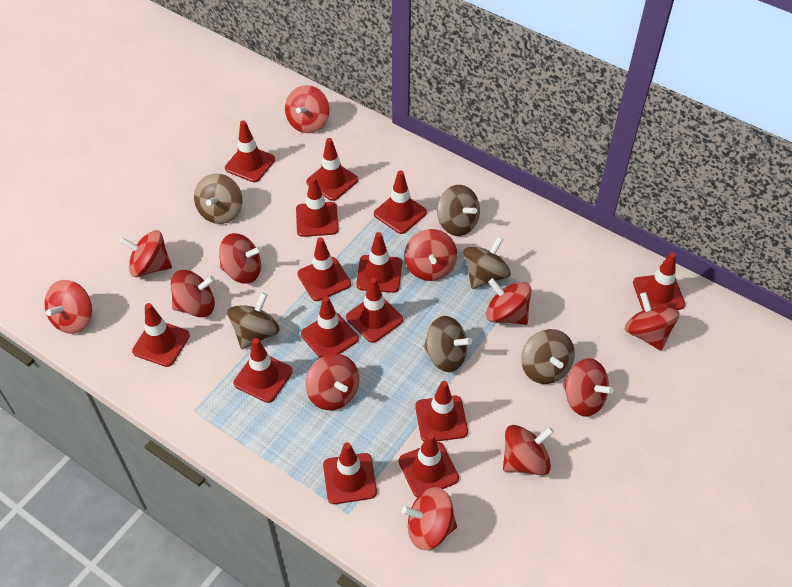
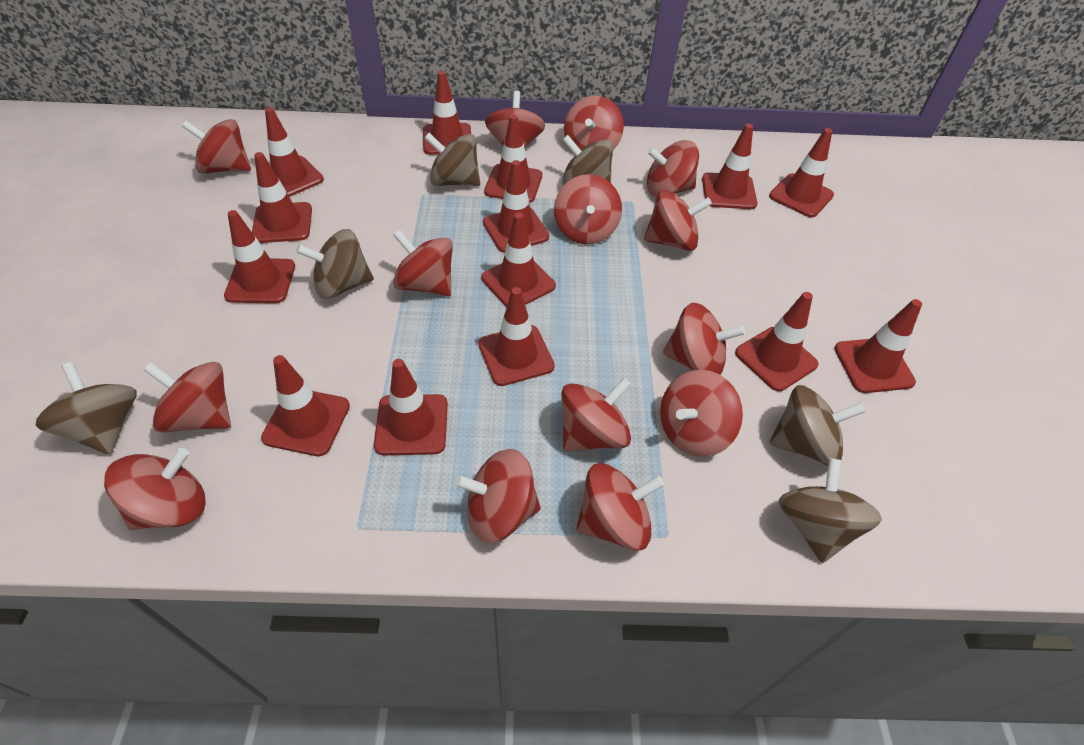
red spinning top: [44,280,92,334] [119,230,172,277] [171,270,215,317] [219,233,262,284] [285,85,330,133] [305,354,359,410] [402,487,457,550] [404,229,457,281] [486,278,532,325] [503,425,554,475] [563,358,614,417] [625,292,679,351] = 12 -> [104,448,206,530] [144,362,231,433] [182,119,251,174] [393,230,453,296] [454,449,541,543] [485,91,545,148] [554,174,622,244] [561,378,631,452] [564,96,624,150] [576,463,664,551] [644,190,712,251] [647,140,699,197] [660,370,743,457] [663,303,745,375] = 14

